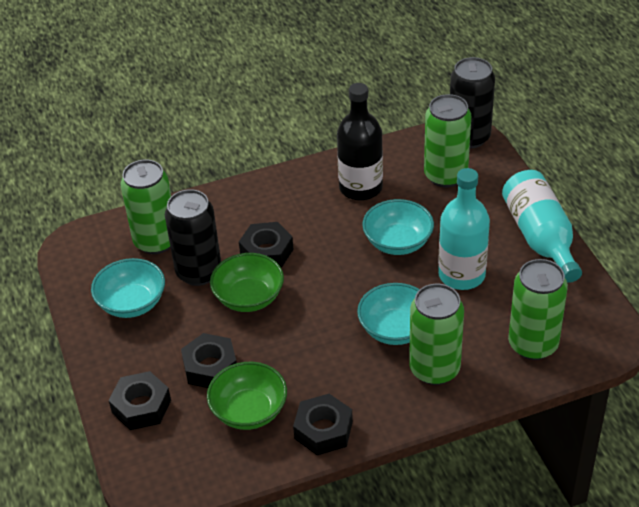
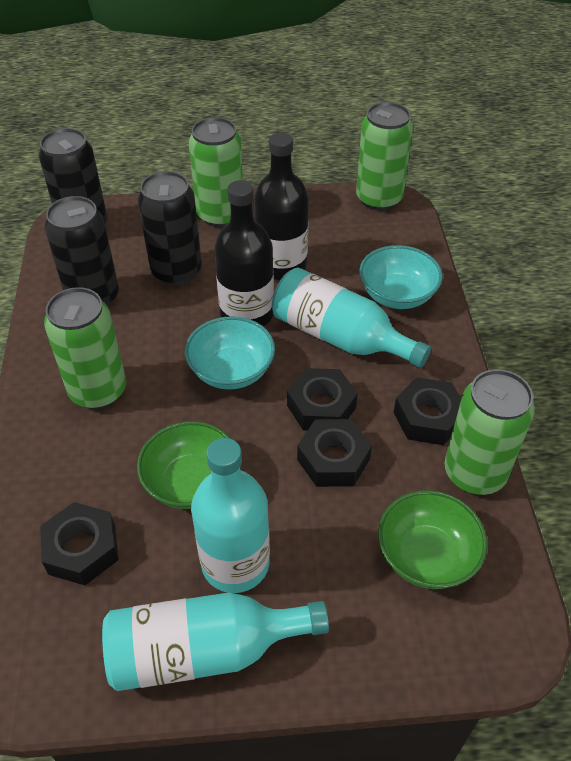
black bottle: [337,83,383,200] = 1 -> [214,180,274,327] [254,132,309,280] = 2
black can: [165,189,221,286] [450,57,495,149] = 2 -> [39,128,107,223] [45,196,119,306] [138,171,202,286] = 3
turquoise bottle: [438,168,490,290] [502,170,582,283] = 2 -> [102,592,329,691] [191,438,270,593] [272,268,431,368] = 3
turquoise bowl: [91,258,165,318] [357,283,420,345] [362,199,434,255] = 3 -> [185,316,275,390] [359,245,443,309] = 2

